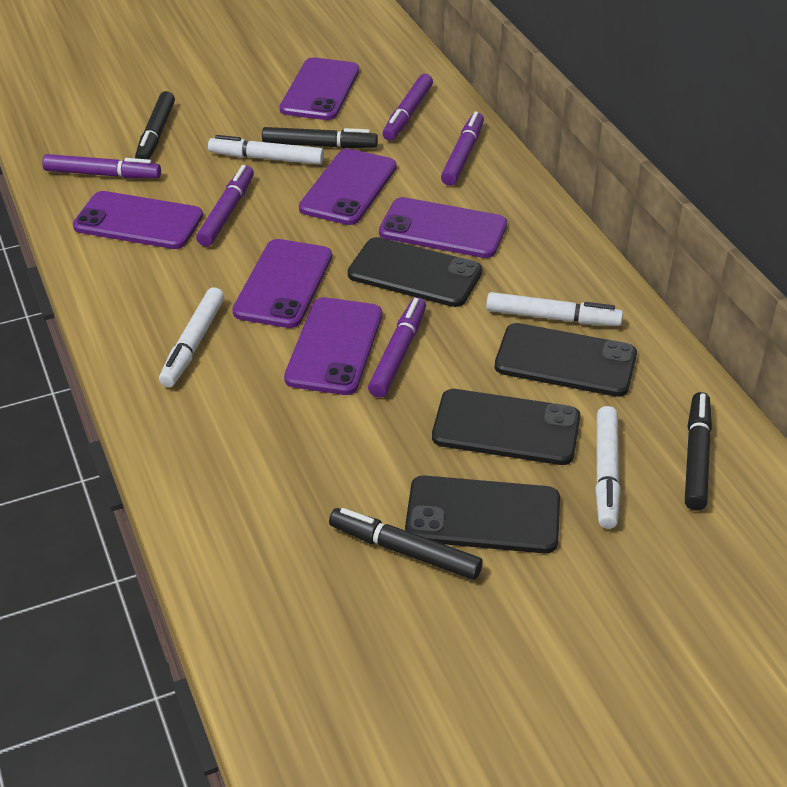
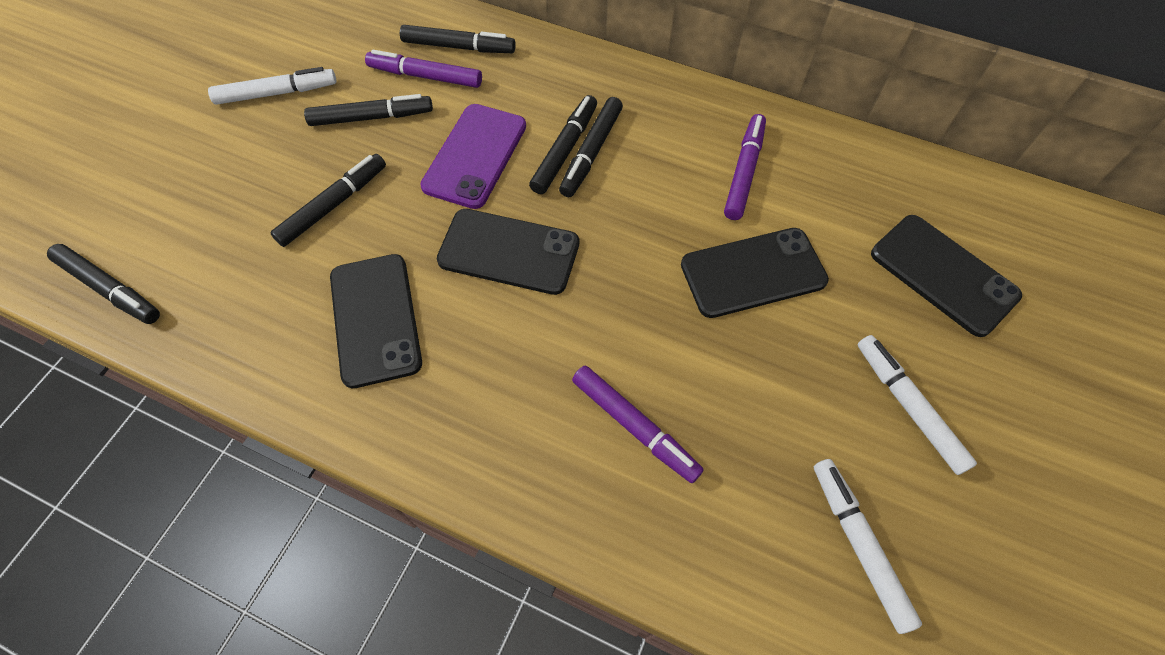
black marker: [135,91,175,159] [262,127,378,148] [329,508,483,580] [685,392,712,511] = 4 -> [47,244,160,324] [270,154,386,247] [304,94,433,126] [400,25,516,53] [529,95,597,194] [559,97,623,197] = 6
purple marker: [42,154,161,178] [196,165,254,246] [368,297,426,397] [383,74,433,141] [441,112,484,186] = 5 -> [365,50,482,88] [572,366,704,483] [724,114,766,220] = 3
purple phone: [73,191,203,249] [232,239,332,328] [280,57,359,120] [284,297,382,395] [299,149,397,225] [379,197,507,258] = 6 -> [420,104,526,209] = 1
white marker: [159,287,225,387] [208,135,324,165] [486,292,623,326] [595,406,621,529] = 4 -> [208,67,336,105] [814,459,922,634] [857,335,977,475] = 3

